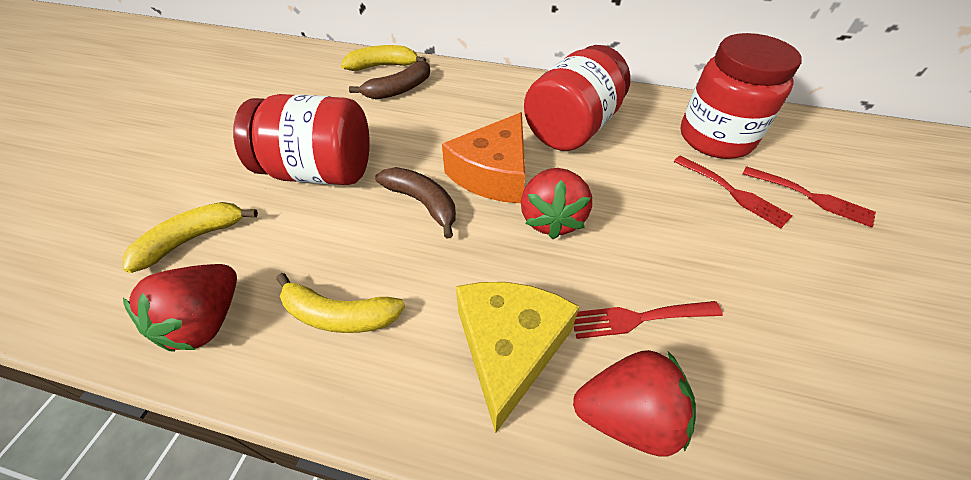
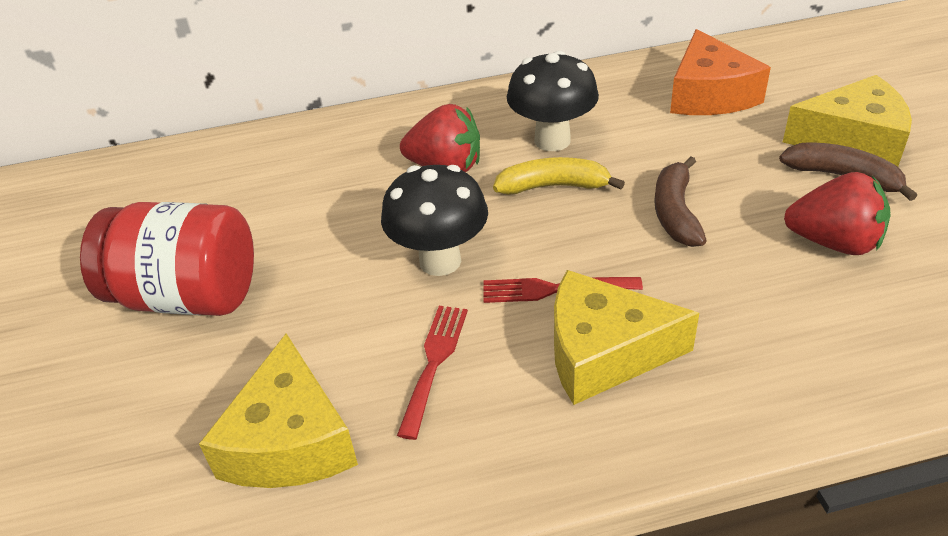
black mushroom: none = 0 -> [381,165,488,276] [507,51,599,151] = 2
red fork: [574,301,723,339] [674,155,793,229] [743,166,876,228] = 3 -> [397,306,468,440] [483,277,643,303] = 2
red jar: [233,94,370,185] [524,45,630,151] [681,33,802,159] = 3 -> [80,202,254,316] = 1
red strawberry: [123,264,237,352] [521,168,592,239] [573,350,696,457] = 3 -> [400,104,480,172] [784,172,891,255] = 2
yellow banana: [122,202,258,273] [276,273,405,333] [341,45,426,71] = 3 -> [493,157,625,195] = 1
yellow cheese: [456,282,580,433] = 1 -> [199,333,358,488] [554,270,699,405] [783,75,912,166] = 3

